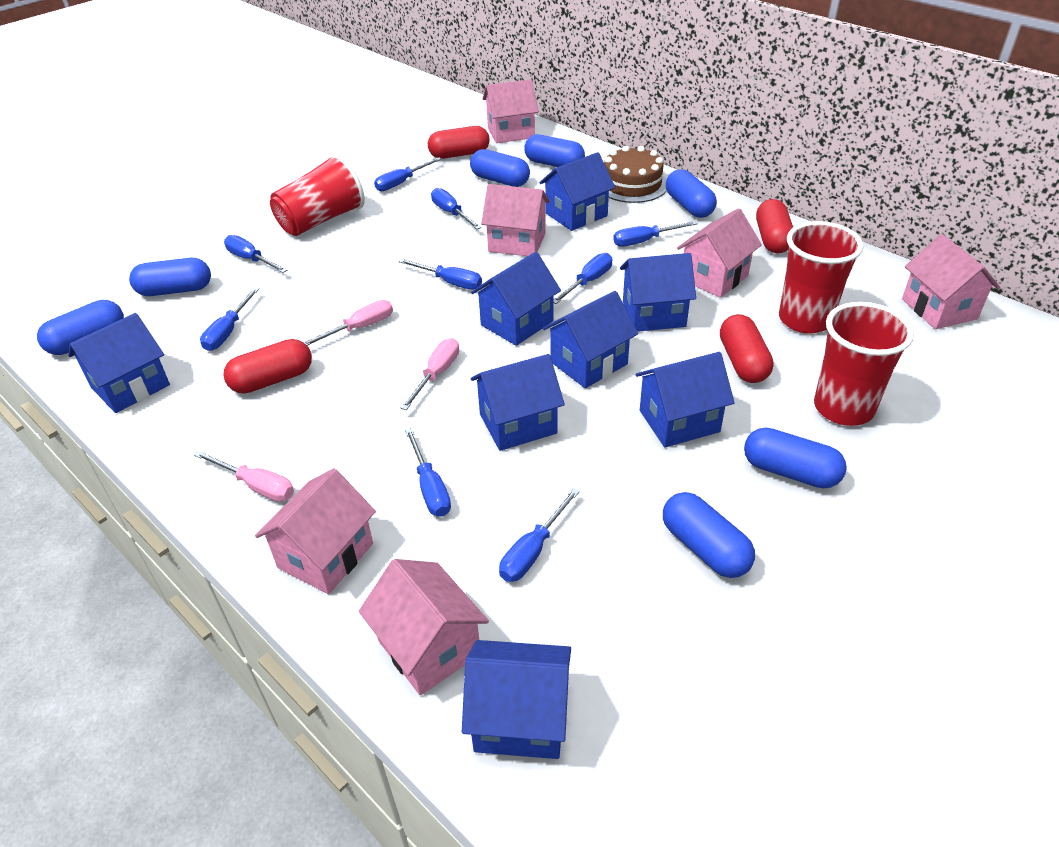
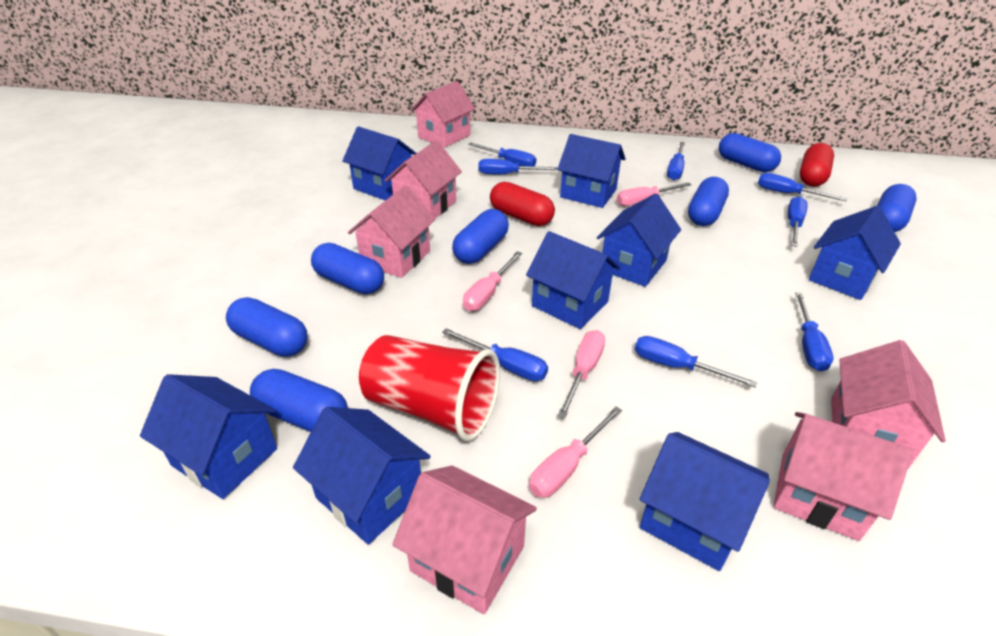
blue screwdriver: [200,287,259,351] [224,235,287,273] [374,157,441,191] [398,259,482,290] [405,428,451,517] [431,188,481,229] [499,488,580,582] [554,253,612,304] [613,221,698,246] = 9 -> [442,328,548,381] [468,143,536,167] [478,159,558,174] [635,336,758,388] [667,142,685,180] [758,173,847,202] [788,196,808,247] [795,292,833,371] = 8
brown cake: [604,146,667,203] = 1 -> none = 0
pink screwdriver: [194,451,294,502] [304,300,393,346] [401,338,459,410] = 3 -> [463,251,522,311] [529,406,622,498] [558,330,605,418] [617,182,692,206] = 4
red capsule: [223,339,312,394] [428,126,490,159] [720,314,774,383] [756,199,793,253] = 4 -> [490,182,555,226] [800,143,834,187] = 2
red cup: [270,154,365,236] [779,221,863,334] [814,302,914,426] = 3 -> [359,335,500,441] = 1

